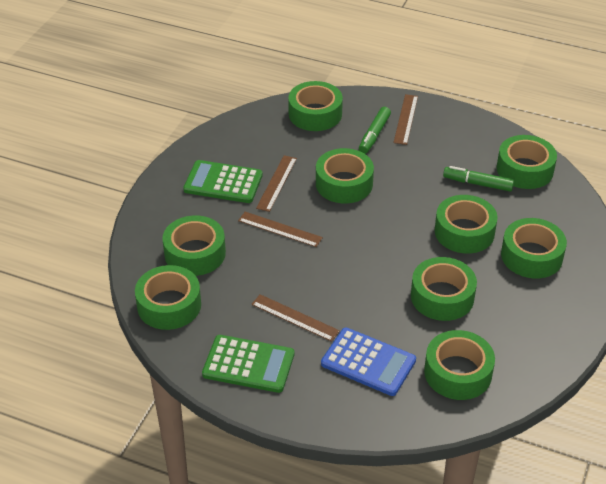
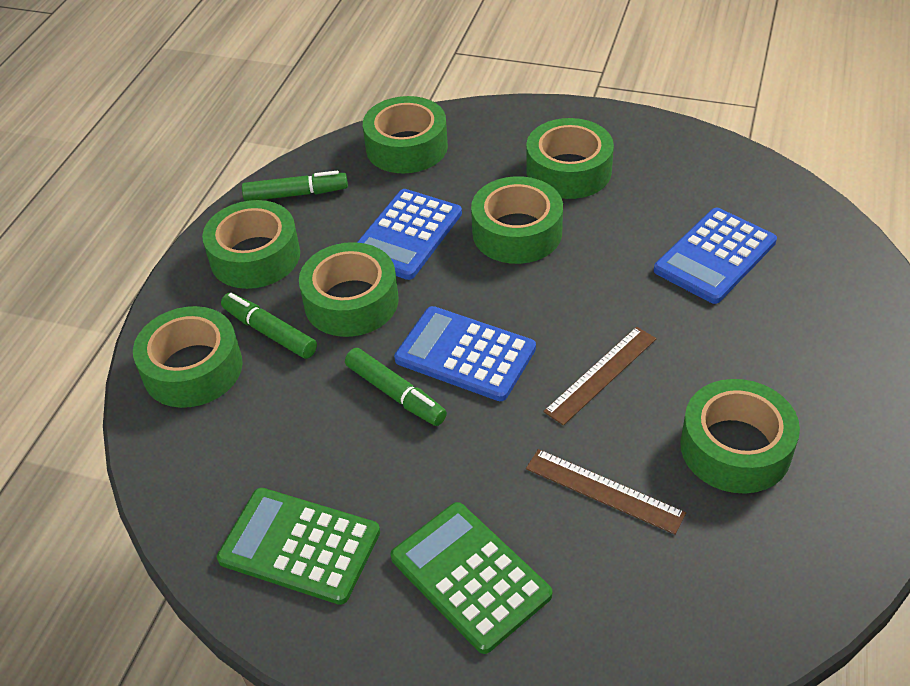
blue calculator: [321,327,416,396] = 1 -> [357,189,462,280] [394,306,536,401] [654,208,777,304] = 3
brown ruler: [238,212,323,247] [251,294,340,342] [256,155,297,212] [393,94,418,145] = 4 -> [526,449,686,535] [543,327,656,426] = 2
green marker: [359,107,391,154] [443,166,514,192] = 2 -> [221,293,317,359] [242,171,348,201] [345,348,447,426] = 3
green tape: [135,265,201,330] [162,215,226,276] [288,81,343,131] [316,148,374,203] [411,257,477,321] [424,330,495,400] [435,195,498,253] [497,135,557,189] [501,218,567,278] = 9 -> [133,306,243,408] [202,200,300,289] [299,242,399,337] [363,96,448,173] [471,176,563,264] [526,118,614,199] [680,379,800,494] = 7

